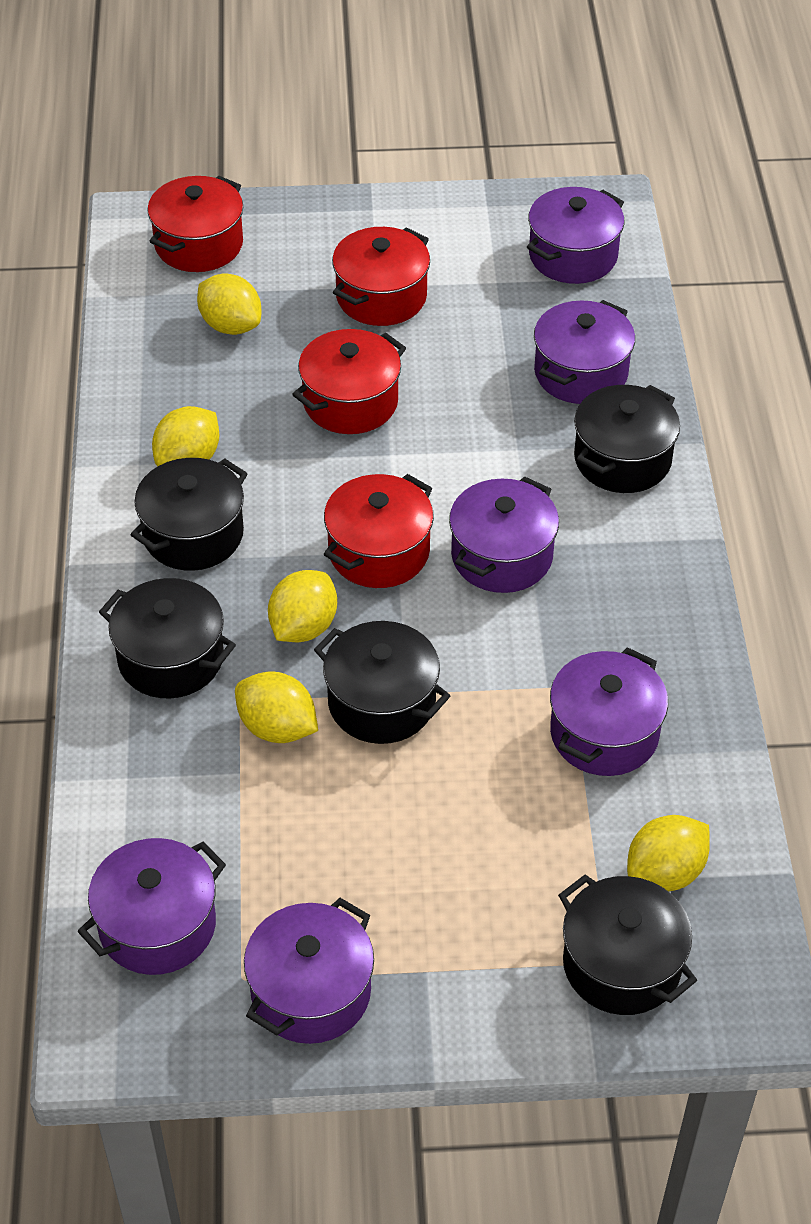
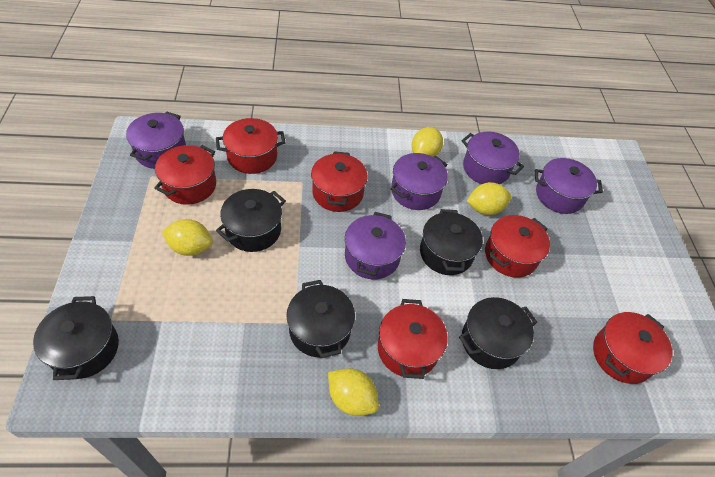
purple pot: [78,838,226,975] [244,898,374,1044] [449,476,559,593] [527,187,624,284] [534,300,635,404] [550,647,668,776] = 6 -> [126,111,186,169] [345,212,406,279] [391,153,448,210] [462,131,524,184] [535,158,603,214] = 5
red pot: [147,176,243,272] [292,329,406,434] [324,474,434,588] [332,227,430,326] = 4 -> [154,145,216,205] [216,118,286,174] [311,151,368,212] [378,299,448,379] [485,215,550,278] [593,312,672,384] = 6
yellow lemon: [152,406,219,466] [197,273,262,335] [235,671,318,743] [268,570,337,642] [627,815,710,892] = 5 -> [162,219,213,256] [328,368,379,416] [412,127,443,157] [467,182,511,215] = 4

